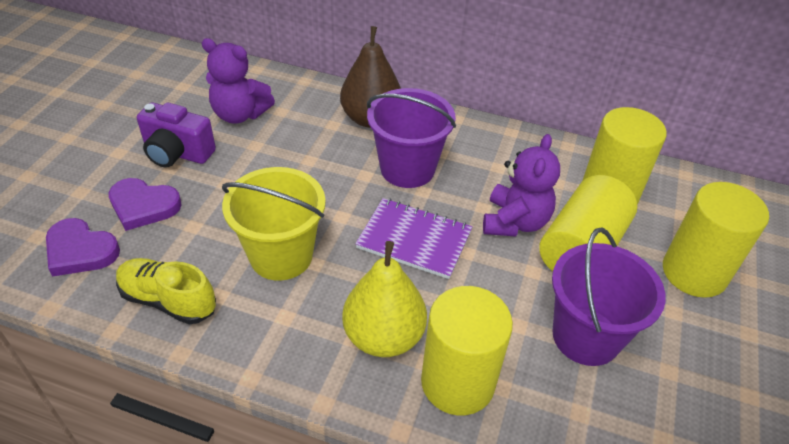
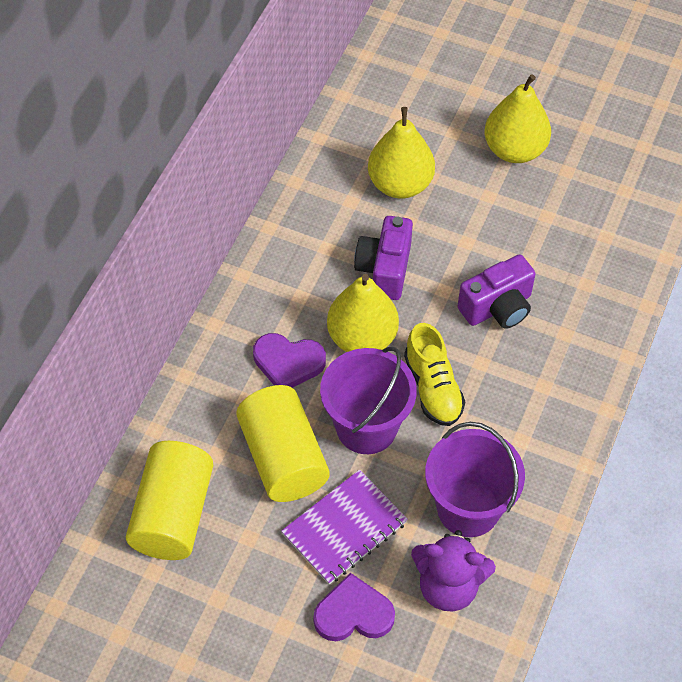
brown pear: [340,26,401,128] = 1 -> none = 0
purple camera: [137,103,216,168] = 1 -> [354,216,413,300] [457,254,536,329] = 2
purple teddy bear: [202,38,275,124] [483,134,560,237] = 2 -> [411,530,496,611] = 1
yellow bucket: [222,167,326,281] = 1 -> none = 0
yellow cylinder: [421,286,513,416] [539,175,637,272] [582,107,667,204] [663,182,769,298] = 4 -> [126,441,213,560] [236,385,329,502] = 2
yellow pear: [342,241,427,357] = 1 -> [327,274,399,352] [368,107,435,198] [485,74,551,163] = 3

